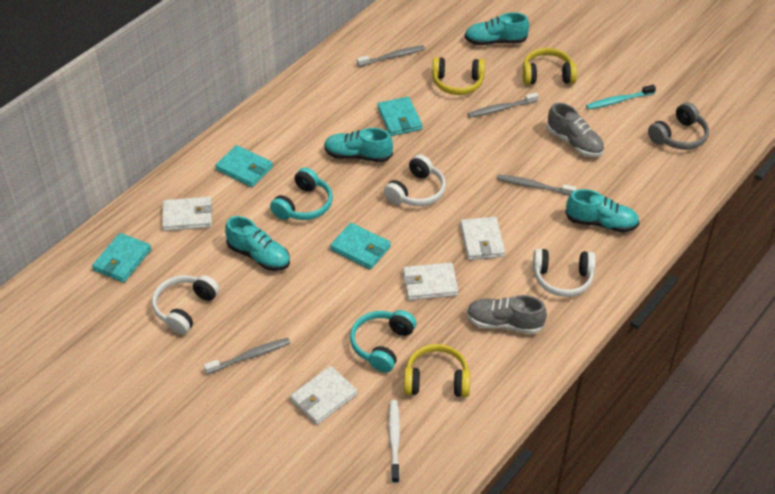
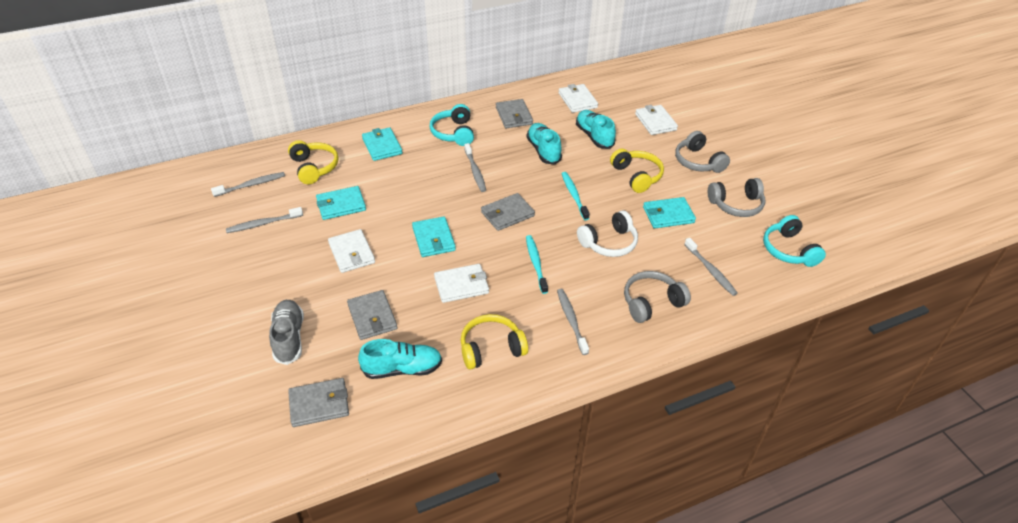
grey headphones: [648,102,709,150] = 1 -> [624,271,691,323] [675,131,730,173] [708,178,765,217] = 3
grey shoe: [466,295,547,334] [547,103,604,157] = 2 -> [269,300,304,365] = 1
grey toothbrush: [204,338,290,374] [357,45,425,67] [467,93,538,118] [497,175,576,196] = 4 -> [211,172,285,197] [226,207,303,233] [464,143,486,192] [557,289,589,355] [684,238,738,296] = 5
grey wallet: none = 0 -> [288,378,349,427] [347,290,397,340] [481,193,535,231] [496,99,533,128] = 4
turquoise shoe: [225,216,290,271] [324,128,393,162] [465,12,529,45] [565,189,640,233] = 4 -> [358,339,442,379] [526,123,562,164] [576,110,616,149] = 3
turquoise toothbrush: [586,85,656,109] = 1 -> [526,235,548,294] [561,172,590,220] = 2
white headphones: [152,275,219,335] [384,155,446,206] [533,249,596,297] = 3 -> [577,210,638,257] = 1
white toothbrush: [388,400,400,484] = 1 -> none = 0

